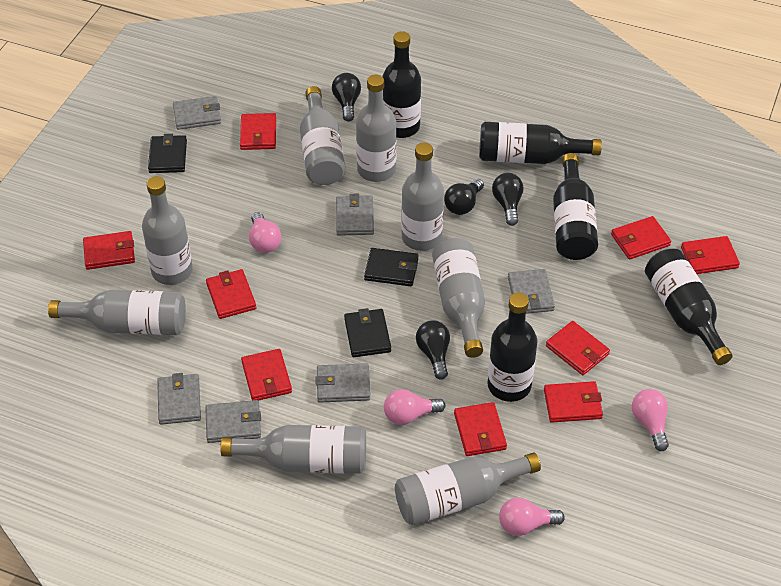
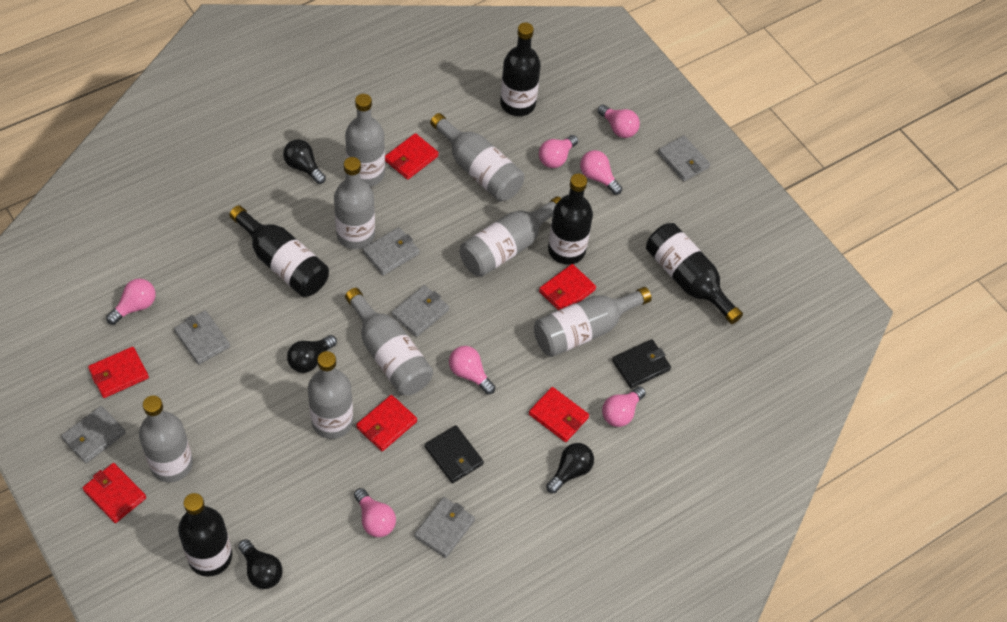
black wallet: [148,134,187,173] [344,308,391,357] [364,248,418,286] = 3 -> [425,425,484,483] [612,339,671,389] = 2
pink light bulb: [249,212,281,253] [384,389,446,425] [499,498,565,536] [632,389,669,451] = 4 -> [106,279,156,325] [354,488,396,537] [449,346,495,394] [539,135,578,168] [580,150,622,195] [597,105,640,138] [602,386,646,427] = 7
red wallet: [83,231,135,270] [206,269,256,319] [240,113,276,150] [241,349,292,401] [454,402,507,456] [544,381,603,423] [546,321,610,375] [611,216,671,259] [681,236,740,274] = 9 -> [83,463,146,523] [88,347,149,398] [356,395,417,451] [385,133,439,180] [529,387,589,442] [539,264,596,310] = 6

